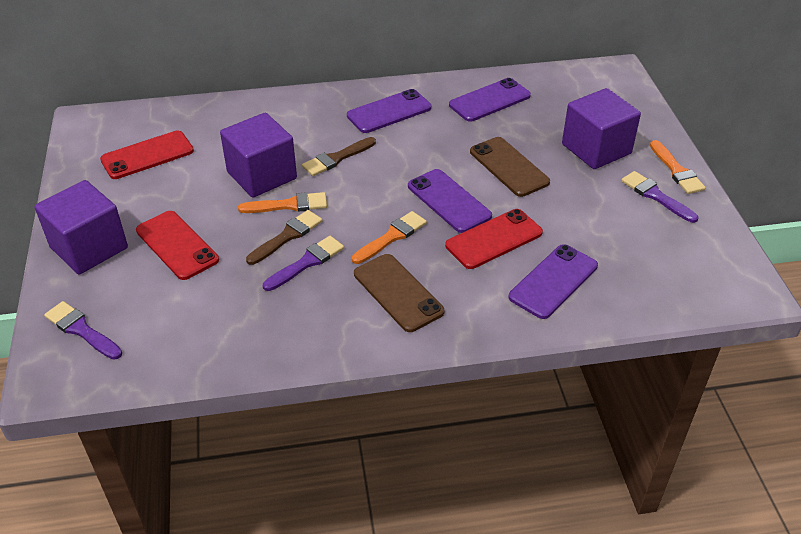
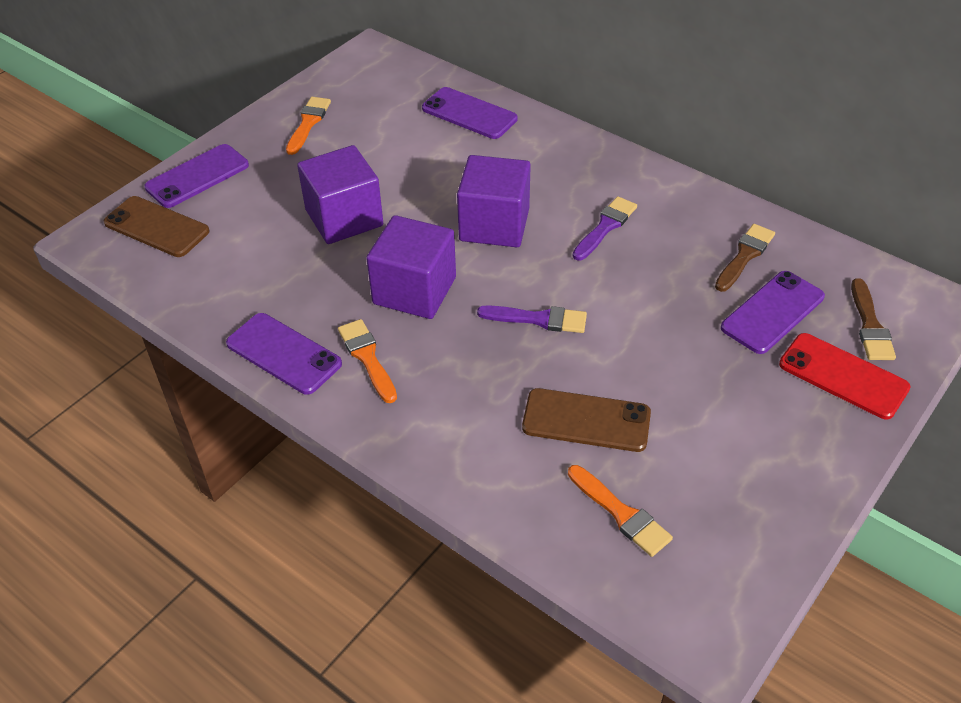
purple brush: [44,301,122,360] [263,236,344,291] [621,171,698,223] = 3 -> [477,305,587,333] [573,196,637,261] = 2
red phone: [100,131,194,179] [136,211,219,280] [445,209,543,269] = 3 -> [779,333,911,419] = 1

